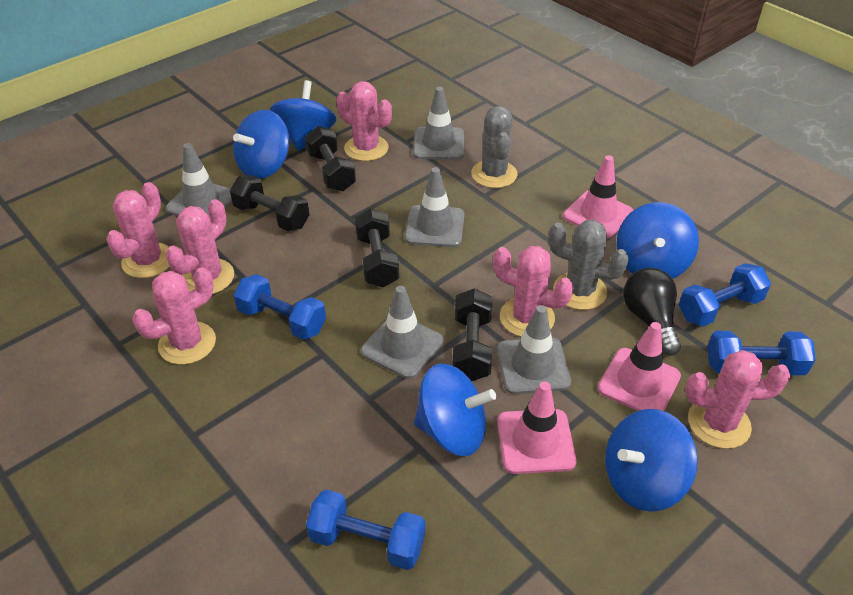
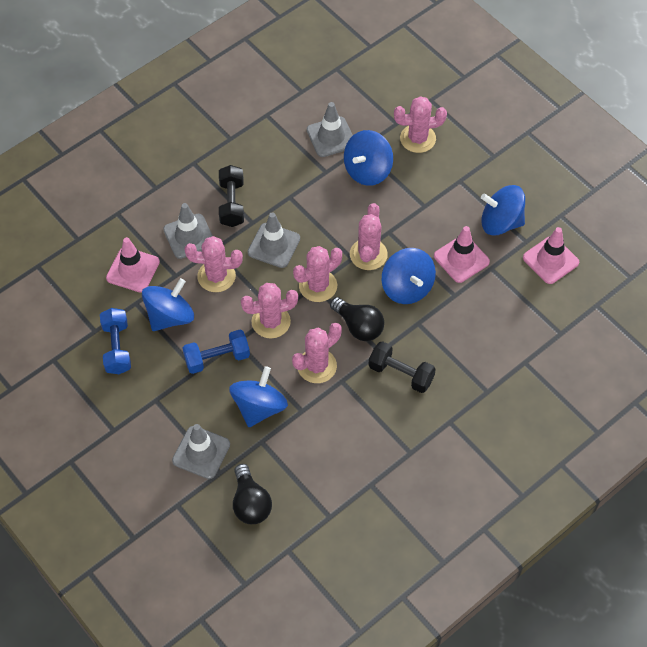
black dumbbell: [230,175,309,231] [305,126,356,191] [355,208,399,287] [452,288,492,381] = 4 -> [219,165,244,227] [369,341,436,393] = 2
black light bulb: [623,268,681,356] = 1 -> [233,464,272,524] [330,297,384,341] = 2
blue dumbbell: [233,274,326,340] [306,490,425,570] [679,263,771,327] [708,331,816,375] = 4 -> [100,308,131,374] [183,330,250,374] = 2
grey cactus: [471,106,517,188] [548,220,629,310] = 2 -> none = 0
grey traffic cone: [166,143,232,216] [361,286,443,379] [405,167,465,247] [413,87,464,160] [497,305,571,394] = 5 -> [163,203,213,259] [172,424,230,479] [248,212,300,268] [307,102,353,157] = 4

